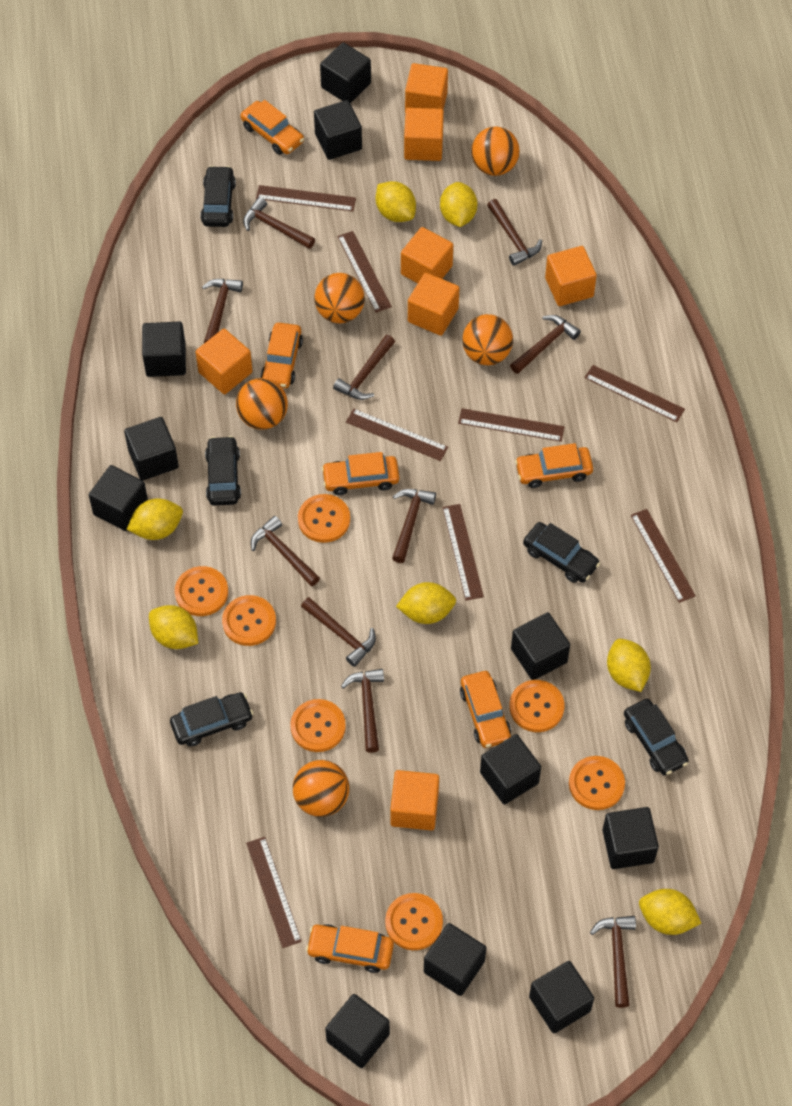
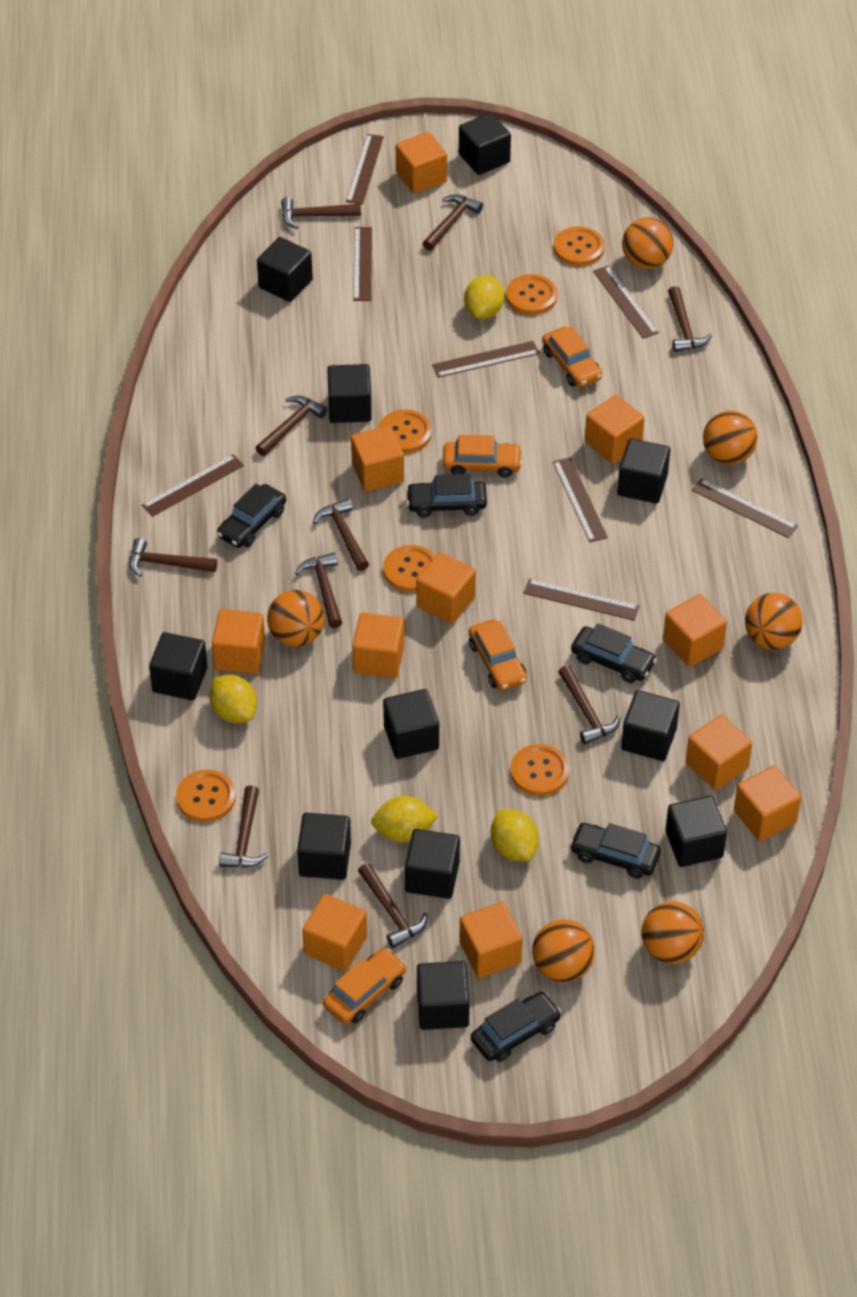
orange ball: [236,378,288,430] [293,760,349,817] [314,273,365,323] [462,314,513,365] [471,126,520,176] = 5 -> [267,590,324,647] [532,919,595,982] [622,217,673,269] [641,901,704,964] [703,410,758,465] [745,593,803,650] = 6
orange button: [175,566,228,616] [222,595,276,646] [290,699,346,752] [298,494,350,543] [385,893,443,950] [509,680,564,732] [569,756,625,810] = 7 -> [176,770,236,822] [379,409,432,453] [383,545,435,592] [506,274,557,315] [510,744,569,796] [554,226,605,266] = 6
orange car: [240,100,304,155] [261,323,303,388] [306,924,394,973] [321,452,399,495] [460,671,511,748] [515,443,593,488] = 6 -> [323,948,407,1024] [443,435,523,478] [469,619,527,691] [542,326,603,388] = 4
orange cube: [196,329,252,394] [390,770,439,831] [401,227,453,283] [404,108,444,161] [405,63,448,113] [408,273,459,336] [545,246,597,306] = 7 -> [212,609,265,674] [302,894,367,971] [351,426,404,491] [352,613,404,678] [396,132,447,194] [416,552,476,624] [459,902,523,978] [585,395,645,464] [663,594,727,667] [686,714,752,790] [734,766,801,842] = 11
yellow lemon: [126,499,183,540] [149,605,198,649] [376,181,416,222] [396,582,456,624] [440,182,477,227] [607,639,651,692] [639,889,701,935] = 7 -> [209,675,257,723] [371,796,438,842] [464,275,504,319] [491,809,539,862] = 4

